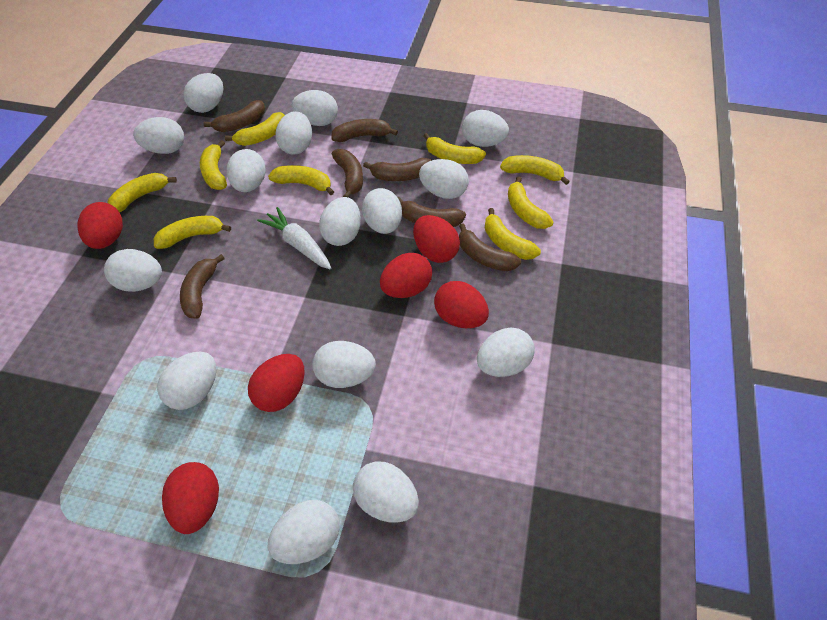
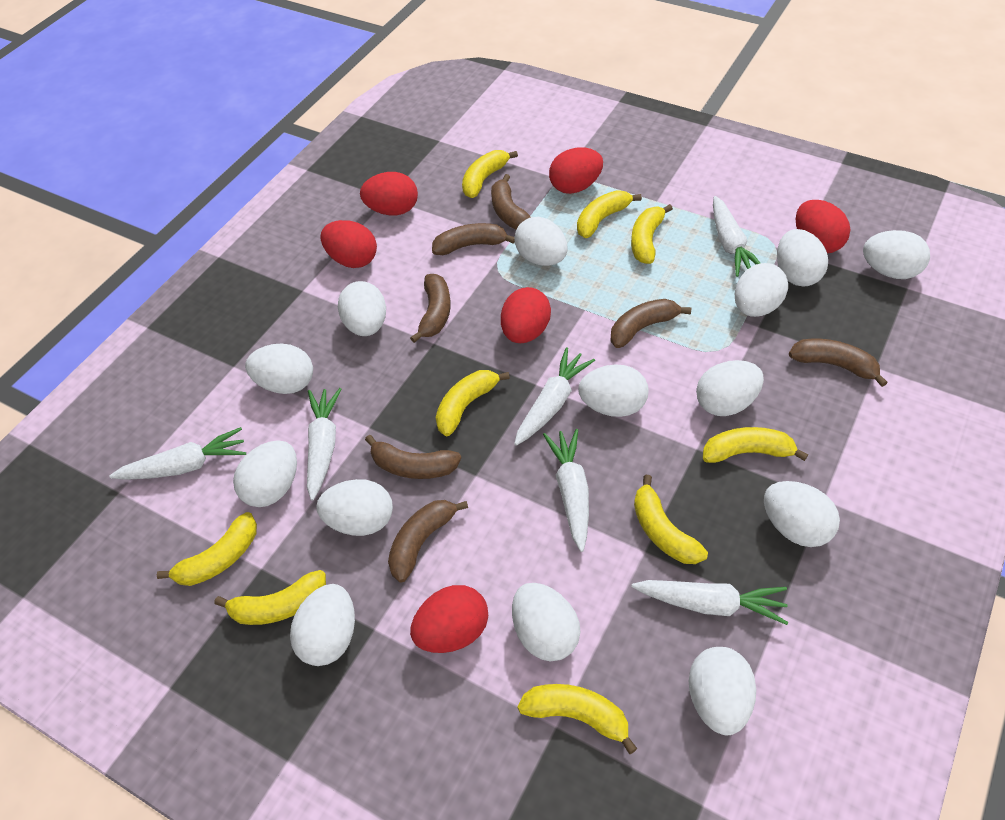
white carrot: [257,207,331,269] = 1 -> [109,427,246,480] [307,388,341,500] [514,348,595,446] [543,429,589,552] [632,580,788,625] [713,196,760,277] = 6
white egg: [104,249,162,292] [133,117,184,154] [157,352,216,410] [183,73,223,113] [227,149,266,192] [267,500,340,564] [275,111,312,154] [292,90,338,126] [312,341,376,388] [319,197,361,246] [353,462,419,523] [362,188,402,234] [419,159,469,199] [462,110,509,147] [477,327,535,377] = 15 -> [233,440,297,507] [245,344,313,394] [290,584,355,666] [316,479,393,536] [338,281,386,336] [512,583,580,661] [514,217,567,266] [578,364,648,417] [689,647,756,735] [696,360,764,416] [735,263,788,317] [764,481,840,547] [777,229,828,286] [863,230,930,279] = 14

